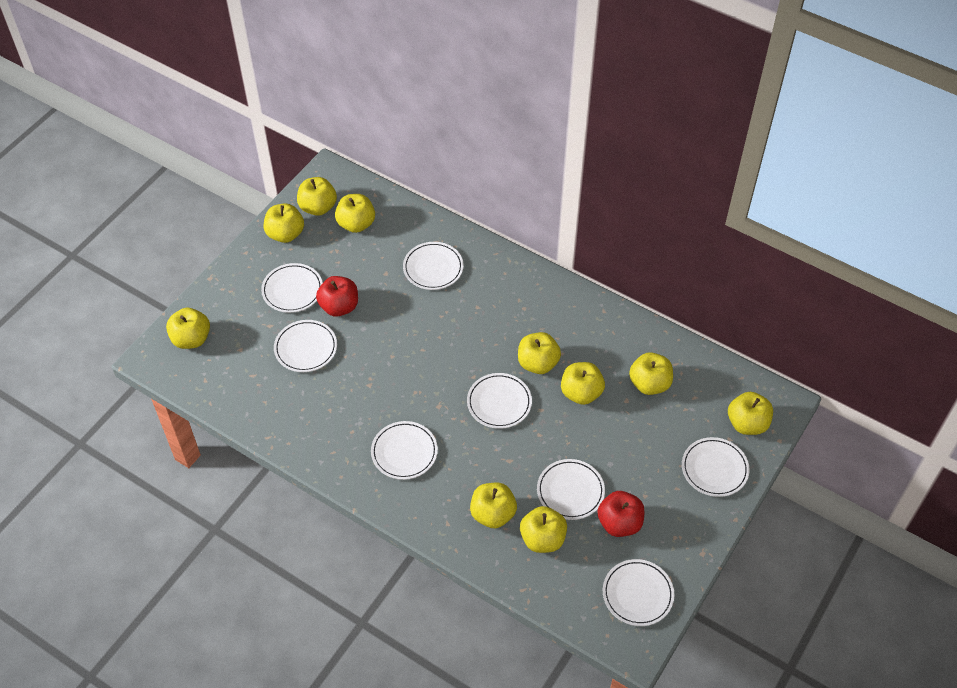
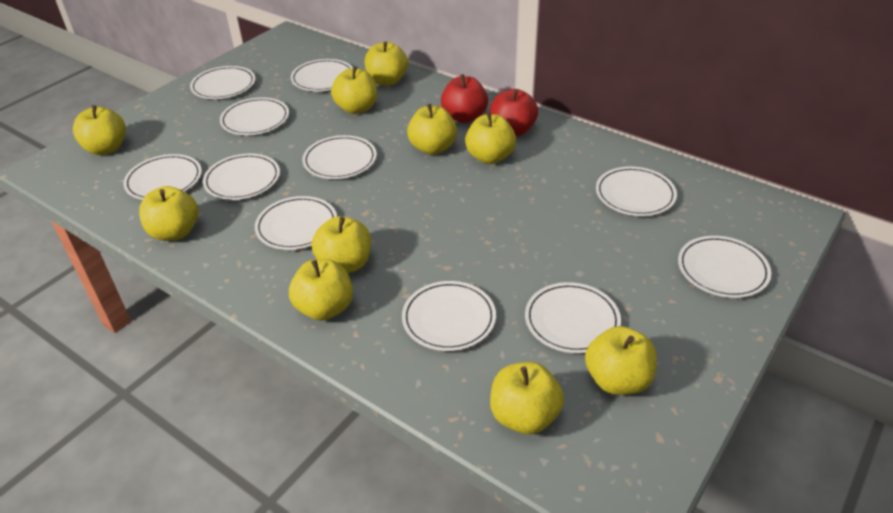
white plate: [261,263,323,313] [274,320,337,372] [371,421,438,480] [403,242,464,290] [467,373,532,429] [537,459,605,520] [603,559,674,626] [682,437,750,497] = 8 -> [123,154,202,200] [190,66,255,99] [203,154,280,200] [220,97,289,135] [255,196,337,250] [291,59,353,91] [302,135,377,179] [402,281,496,351] [525,282,621,353] [596,166,677,216] [678,236,771,298] = 11

